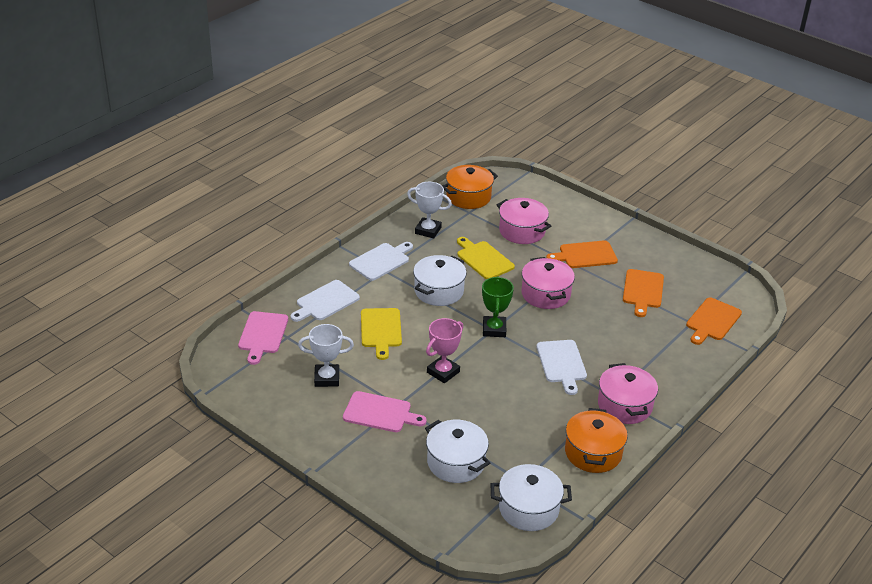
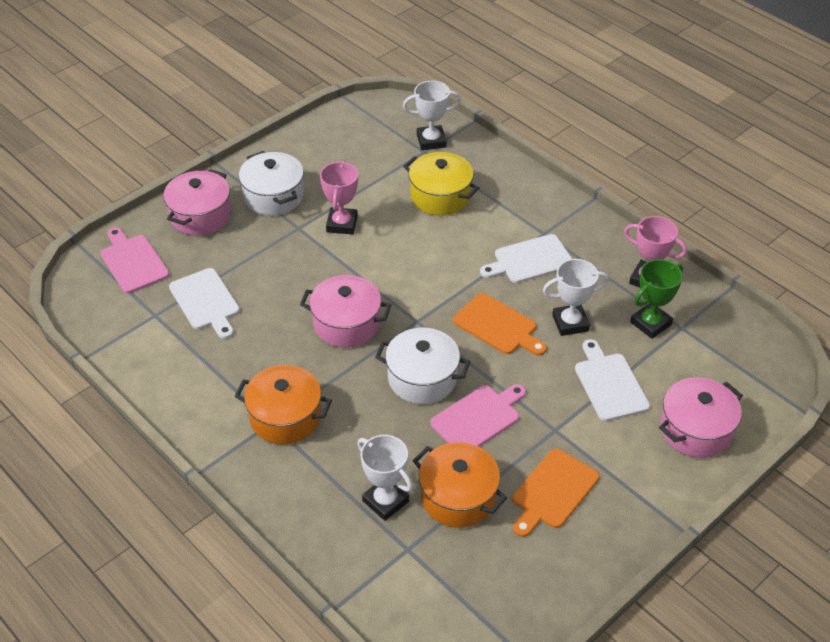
orange cutting board: [546,240,618,268] [623,269,664,317] [686,297,742,345] = 3 -> [453,293,547,356] [512,449,599,537] = 2
pink trophy: [426,318,463,383] = 1 -> [320,161,358,235] [624,216,687,288] = 2
white pot: [413,255,467,306] [425,420,490,483] [490,464,572,531] = 3 -> [239,151,304,216] [375,328,470,404] = 2
white trophy: [298,324,354,387] [407,182,452,239] = 2 -> [357,435,413,521] [403,81,461,150] [543,259,609,336] = 3
yellow cutting board: [361,308,402,360] [457,237,515,279] = 2 -> none = 0
yellow pot: none = 0 -> [403,152,479,216] = 1

